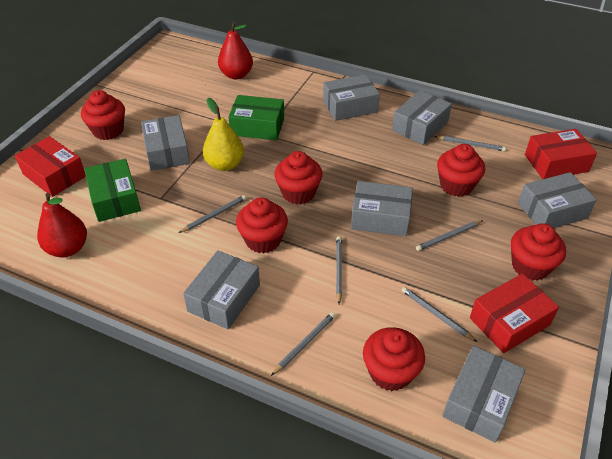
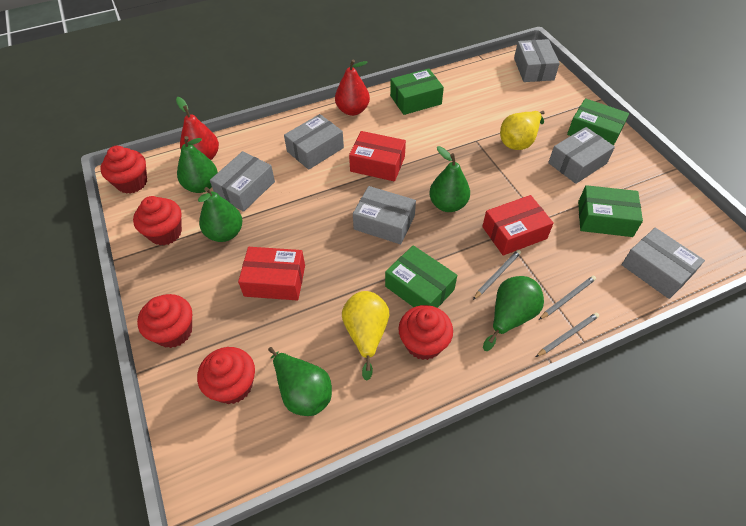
green box: [84,159,141,222] [228,95,284,140] = 2 -> [385,245,457,308] [390,68,444,115] [567,98,629,145] [578,185,643,237] = 4
green pear: none = 0 -> [177,136,218,193] [198,187,243,242] [268,347,332,416] [429,146,470,212] [483,276,544,351] = 5
grey box: [141,115,190,171] [183,250,260,330] [323,74,380,121] [351,181,413,236] [392,90,452,145] [442,346,526,443] [518,172,597,228] = 7 -> [210,151,275,212] [284,114,344,170] [353,186,416,244] [514,39,560,82] [548,127,615,184] [621,228,705,299] = 6
grey pencil: [179,195,246,233] [271,312,336,376] [336,236,342,304] [402,287,477,342] [416,220,483,251] [434,136,506,151] = 6 -> [473,250,521,300] [536,313,599,357] [539,276,596,320] = 3
red cupcake: [81,90,125,140] [236,197,288,254] [274,151,323,205] [363,327,425,391] [437,144,485,197] [511,223,566,281] = 6 -> [100,146,147,194] [133,196,182,245] [137,294,192,348] [197,347,255,404] [399,305,453,360] = 5
yellow pear: [203,98,244,171] = 1 -> [342,291,389,381] [500,111,545,150] = 2

